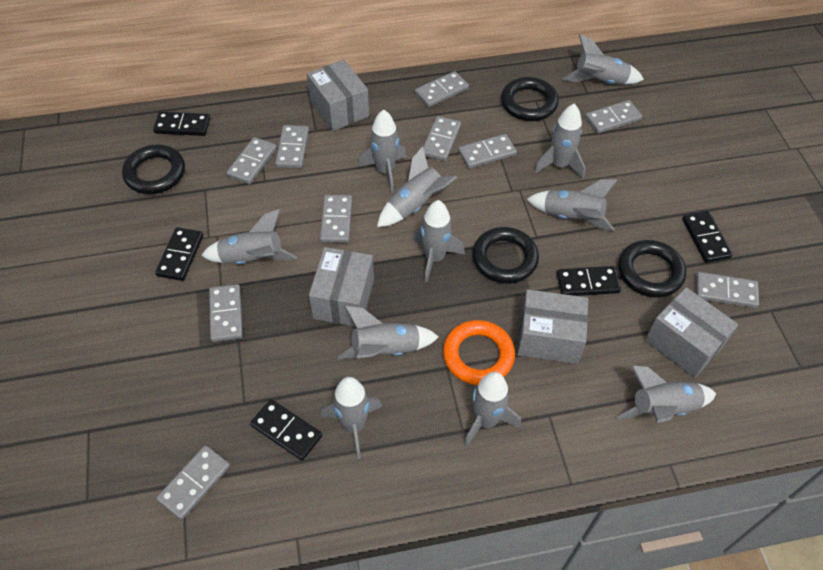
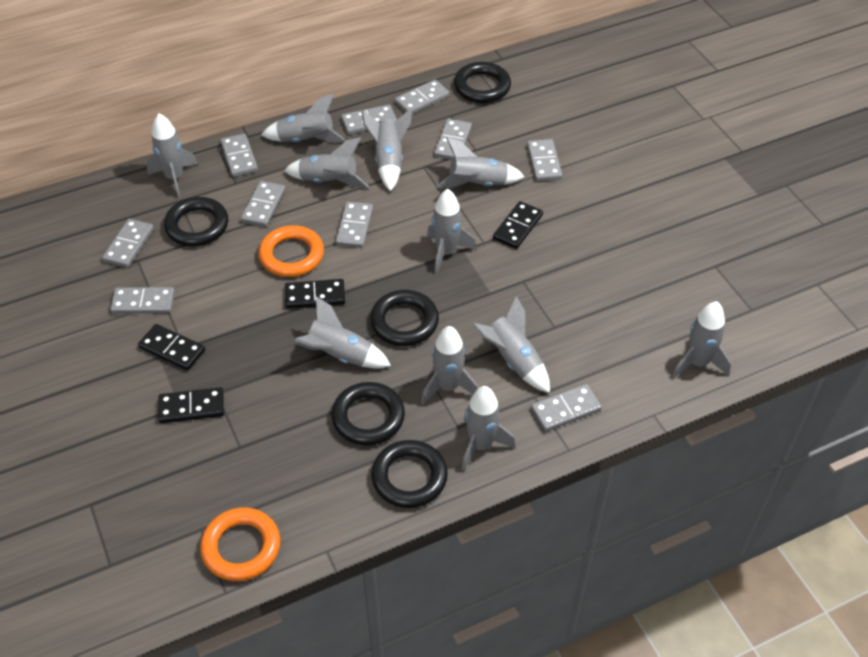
black domino: [153,111,210,136] [155,227,203,281] [250,399,322,461] [556,266,621,296] [682,211,733,263] = 5 -> [138,324,205,370] [158,387,224,423] [285,279,345,309] [493,201,543,249] = 4
black ring: [122,145,185,194] [472,227,539,284] [501,77,559,121] [618,240,686,298] = 4 -> [164,197,228,247] [331,382,405,445] [370,290,439,346] [371,440,448,508] [454,62,511,103] = 5
grey box: [307,59,369,131] [309,247,374,327] [517,289,588,364] [645,287,738,378] = 4 -> none = 0
orange ring: [443,320,515,385] = 1 -> [200,507,280,581] [258,225,324,277] = 2

